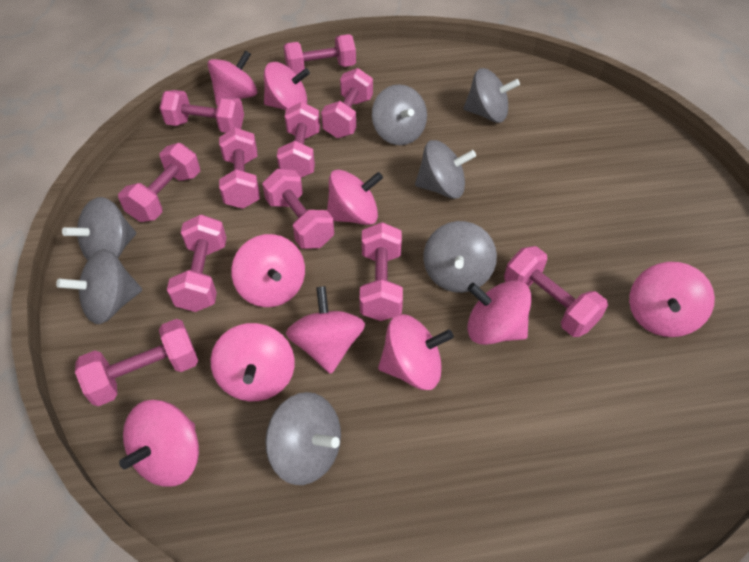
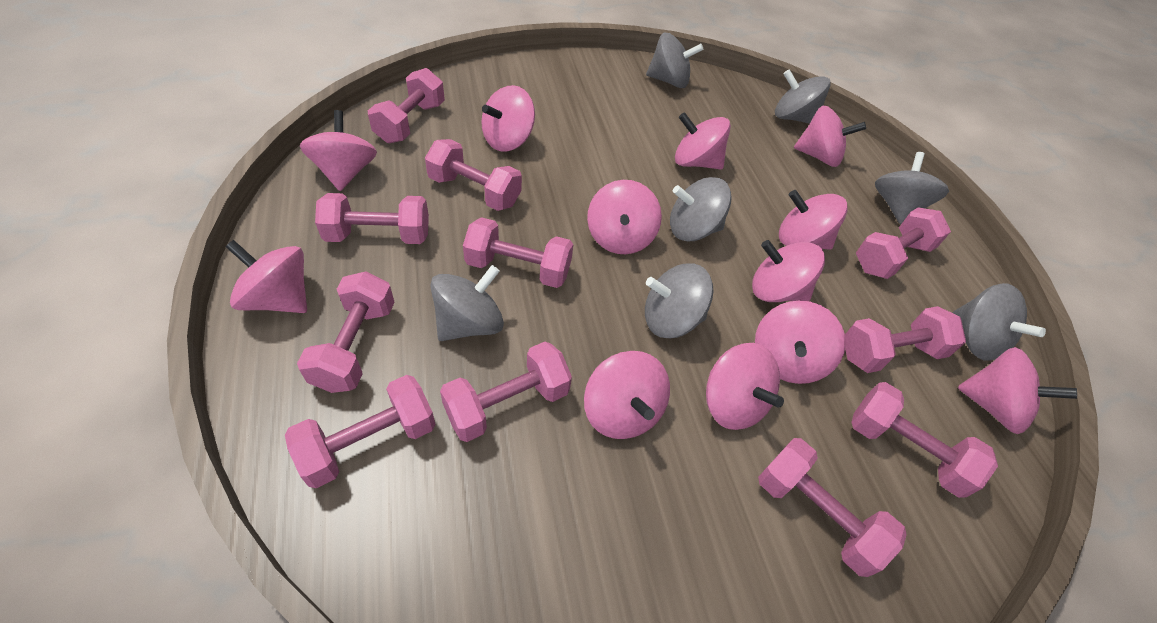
pink spinning top: [119,400,199,487] [208,50,257,105] [211,323,295,401] [231,234,305,307] [264,62,310,111] [286,286,365,374] [327,169,383,225] [378,314,454,390] [467,280,532,345] [629,262,715,337] = 10 -> [225,240,307,313] [300,110,377,191] [481,85,535,152] [584,351,670,439] [587,180,662,254] [675,112,731,169] [706,343,784,430] [752,240,825,302] [755,300,846,384] [779,190,848,250] [794,106,866,167] [958,347,1077,434] = 12

